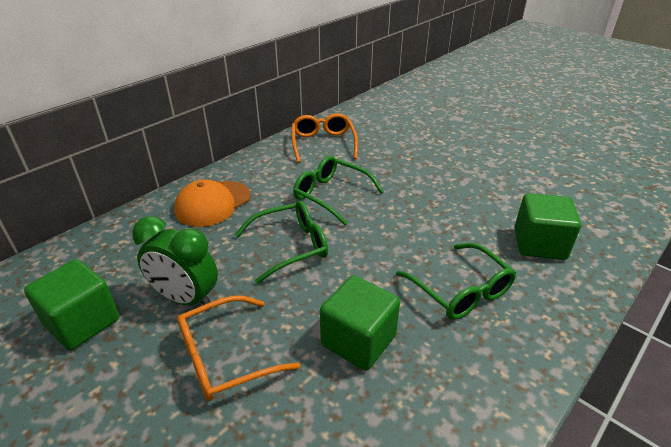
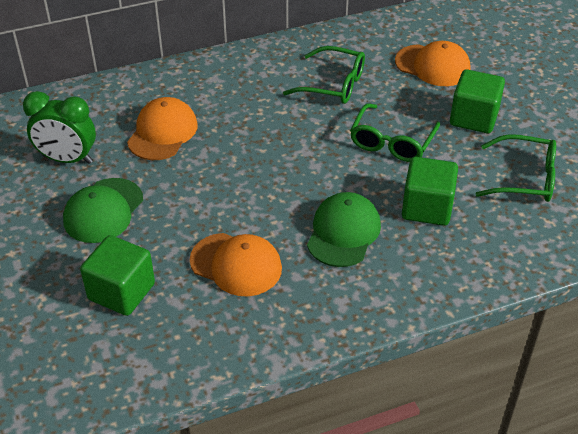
green cap: none = 0 -> [63,178,143,243] [307,192,381,267] = 2
orange cap: [174,179,251,227] = 1 -> [127,97,198,160] [190,233,282,296] [395,41,471,86] = 3
orange glasses: [177,295,300,401] [291,113,358,163] = 2 -> none = 0

